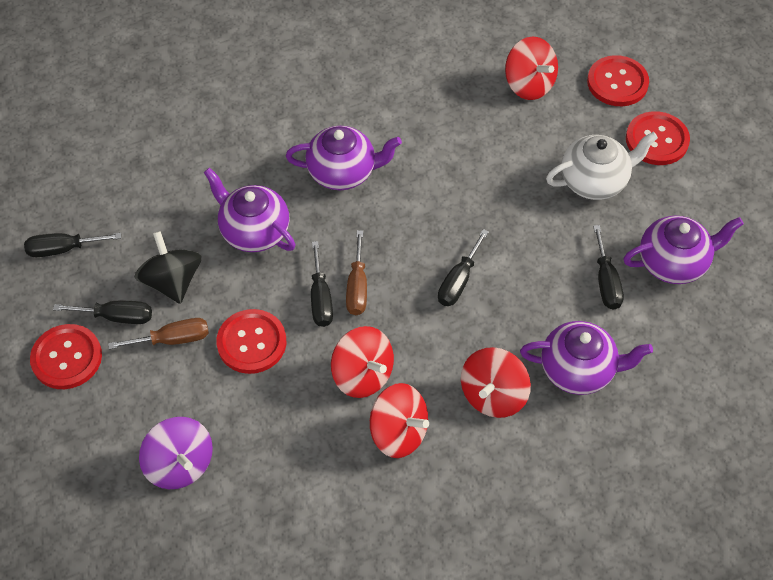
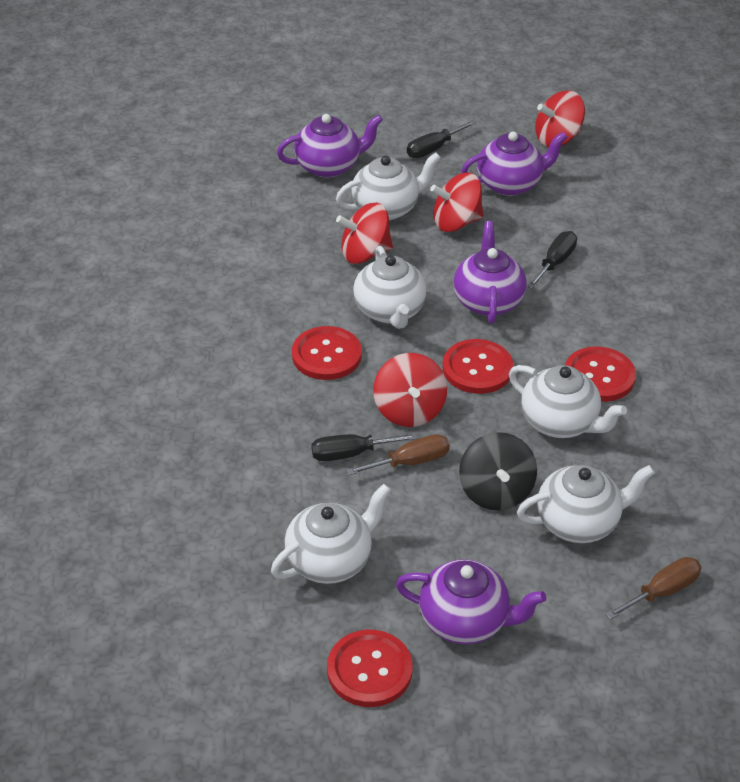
black screwdriver: [24,233,121,257] [53,301,152,324] [311,241,333,327] [438,229,489,306] [593,225,624,310] = 5 -> [311,433,418,461] [407,120,476,158] [527,231,577,289] = 3
purple spinning top: [139,417,213,489] = 1 -> none = 0
white teapot: [546,132,658,200] = 1 -> [271,484,391,584] [336,153,441,220] [353,246,427,329] [509,365,627,438] [517,465,655,543] = 5

